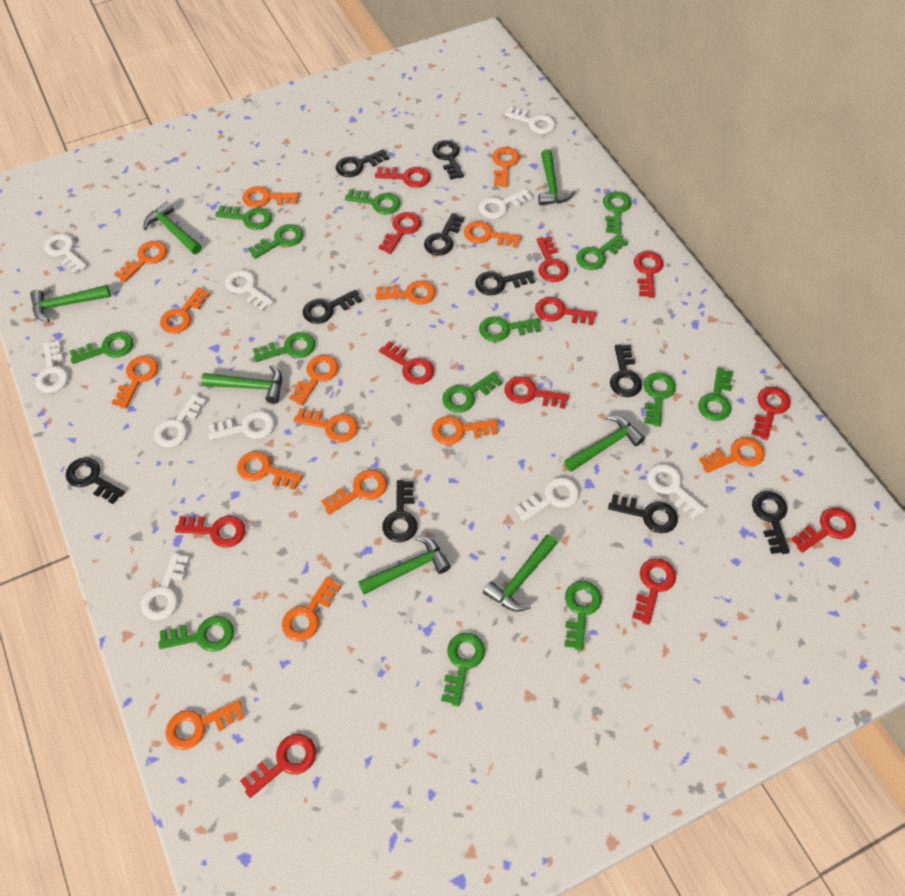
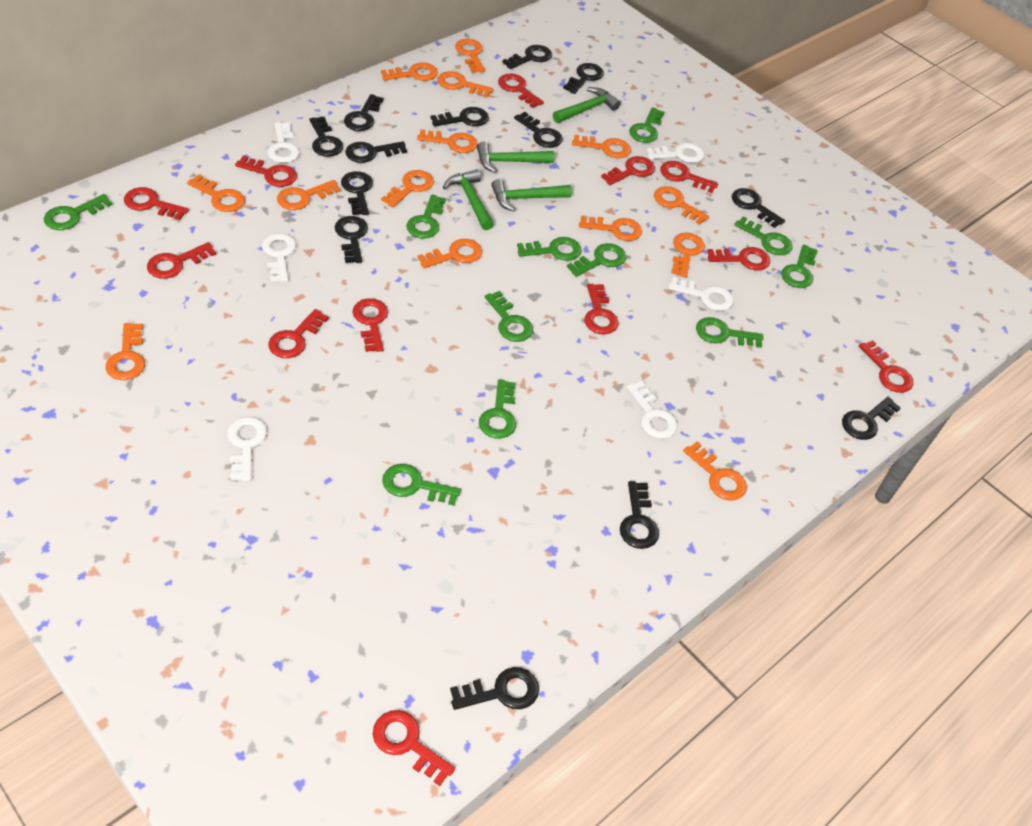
black key: [66,457,125,504] [303,290,362,324] [336,149,389,177] [382,480,417,542] [424,213,464,256] [432,140,464,180] [475,270,535,295] [608,494,678,533] [610,344,642,397] [752,491,790,554] = 10 -> [309,116,343,157] [335,216,368,263] [341,171,373,215] [344,94,384,131] [345,141,407,163] [431,107,489,127] [450,667,539,710] [502,45,552,69] [514,112,563,148] [563,63,604,94] [620,481,659,549] [732,188,785,228] [842,397,901,440] = 13
green hammer: [30,285,111,322] [144,201,202,254] [201,365,282,404] [358,535,451,595] [483,534,558,611] [538,149,575,205] [564,415,645,472] = 7 -> [443,169,494,230] [477,142,554,173] [491,179,572,212] [553,87,621,123] = 4
green key: [70,332,133,364] [158,616,234,652] [215,205,272,230] [248,224,303,259] [253,332,316,362] [345,189,401,214] [441,633,485,706] [442,372,502,413] [479,316,541,342] [564,581,602,651] [576,234,628,270] [603,191,631,234] [643,372,676,427] [698,368,733,421] = 14 -> [44,194,112,230] [382,464,461,505] [406,194,446,239] [479,379,516,439] [485,291,533,342] [517,237,582,261] [567,243,626,277] [629,107,665,143] [696,317,764,348] [734,216,793,255] [781,244,818,288] = 11
orange key: [112,356,158,409] [114,241,167,282] [160,287,210,334] [165,700,244,750] [237,451,302,490] [242,186,299,208] [282,577,341,641] [289,355,339,406] [293,408,358,442] [321,470,387,515] [375,280,436,305] [432,416,497,445] [464,221,521,248] [492,147,519,187] [699,438,765,473] = 15 -> [106,323,145,380] [187,174,245,212] [277,180,340,210] [381,62,438,81] [381,170,434,207] [417,129,478,153] [417,239,482,268] [437,71,493,97] [455,39,485,73] [572,135,631,158] [579,215,642,241] [654,186,709,225] [671,232,705,278] [683,442,747,501] = 14
white key: [36,341,68,393] [44,233,87,274] [141,553,190,620] [154,394,207,447] [208,411,275,440] [225,270,274,311] [479,189,533,219] [504,107,556,134] [515,477,579,522] [647,464,706,520] = 10 -> [227,416,267,481] [262,233,296,282] [268,122,300,163] [627,381,678,439] [647,143,705,163] [668,277,734,311] = 6

